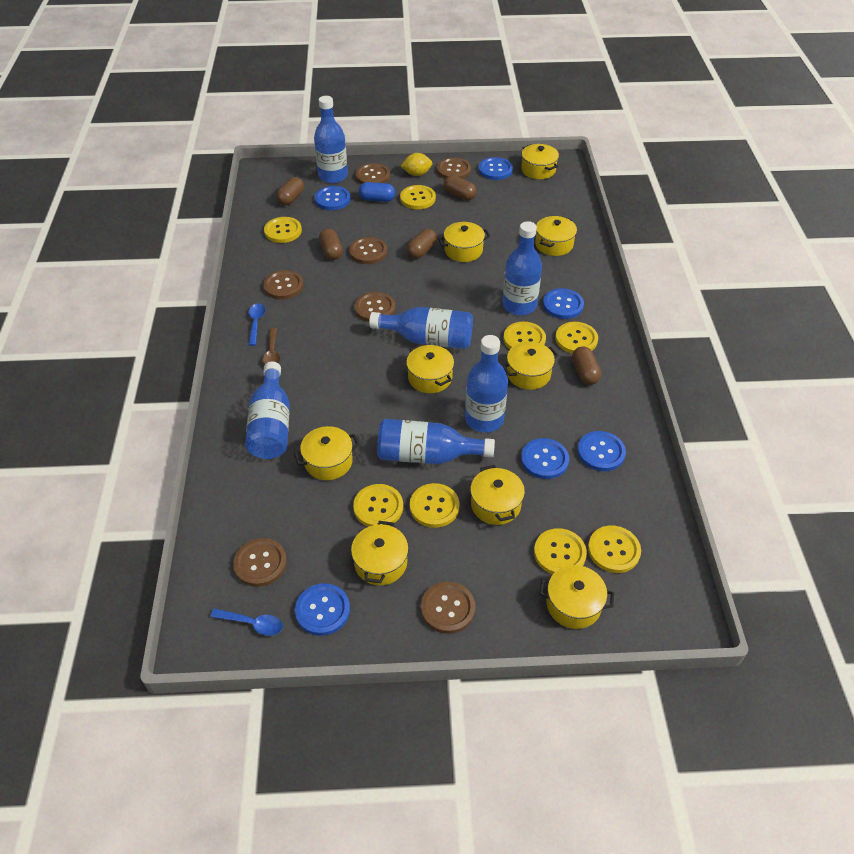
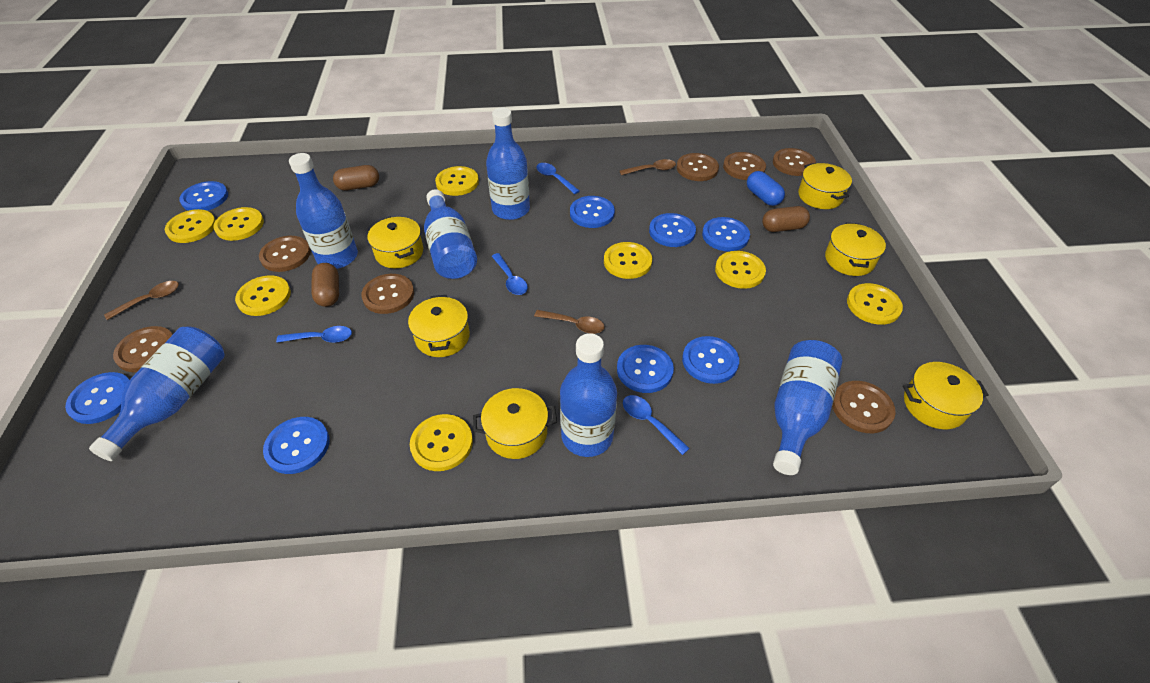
blue button: [295,583,350,636] [315,186,351,210] [478,157,513,180] [521,438,569,479] [543,288,584,319] [577,431,626,471] = 6 -> [65,372,129,424] [179,181,228,211] [263,417,329,474] [570,196,615,228] [617,345,674,393] [649,213,696,247] [682,336,739,384] [702,217,750,252] = 8
blue spoon: [210,608,283,636] [249,303,265,346] = 2 -> [276,326,352,343] [492,253,528,295] [536,163,580,194] [623,395,690,455] = 4
brown capsule: [276,177,304,205] [319,228,343,260] [407,229,437,259] [444,175,477,200] [572,347,601,385] = 5 -> [311,263,339,307] [333,165,379,191] [762,206,810,232] = 3
brown spoon: [262,328,280,365] = 1 -> [104,281,179,320] [534,310,605,334] [620,159,676,175] = 3
yellow lemon: [401,153,432,176] = 1 -> none = 0
yellow pot: [294,426,359,480] [351,521,409,585] [406,344,454,393] [438,222,490,262] [470,465,525,525] [503,342,558,390] [521,144,559,179] [535,216,577,256] [539,565,614,629] = 9 -> [367,217,423,268] [408,295,470,357] [473,388,557,459] [798,163,852,209] [825,222,886,276] [903,362,989,429] = 6

